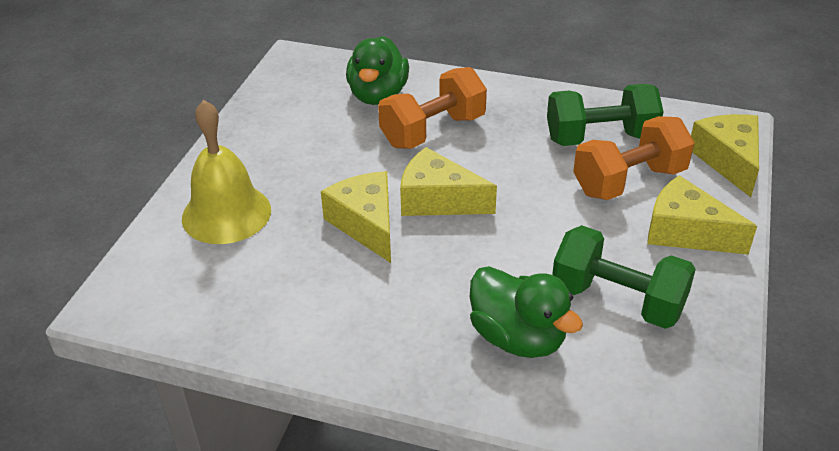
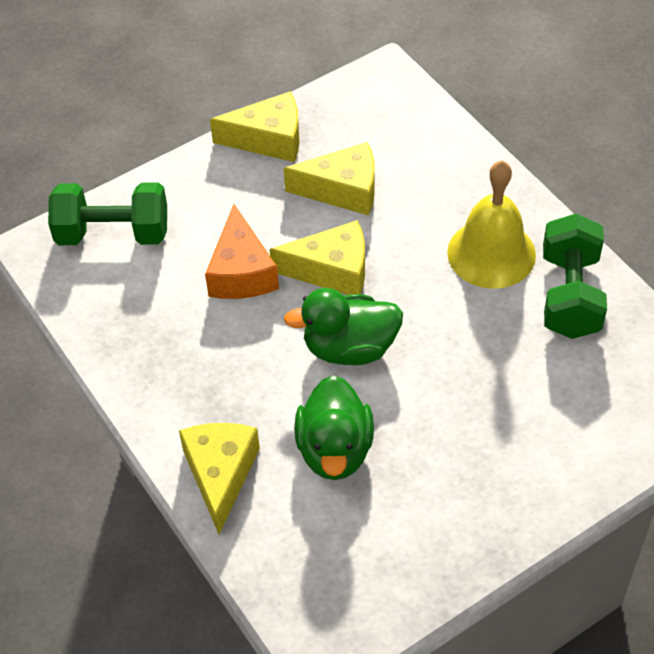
orange cheese: none = 0 -> [205,204,279,299] = 1
orange dumbbell: [378,67,487,149] [573,116,694,200] = 2 -> none = 0

